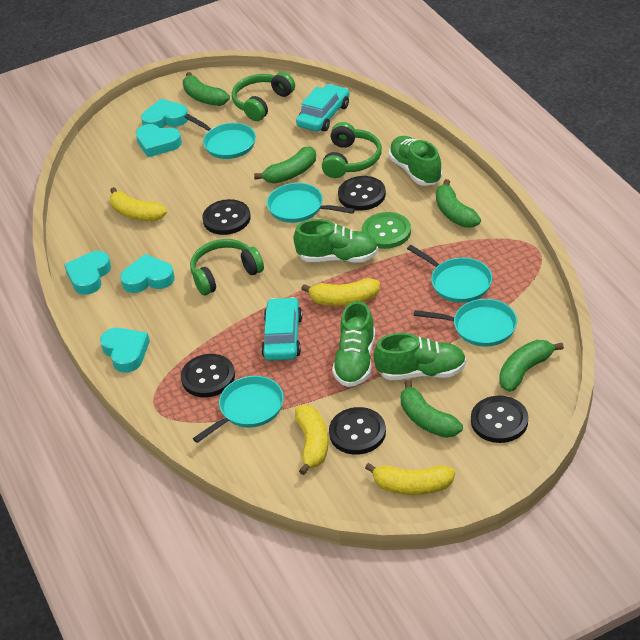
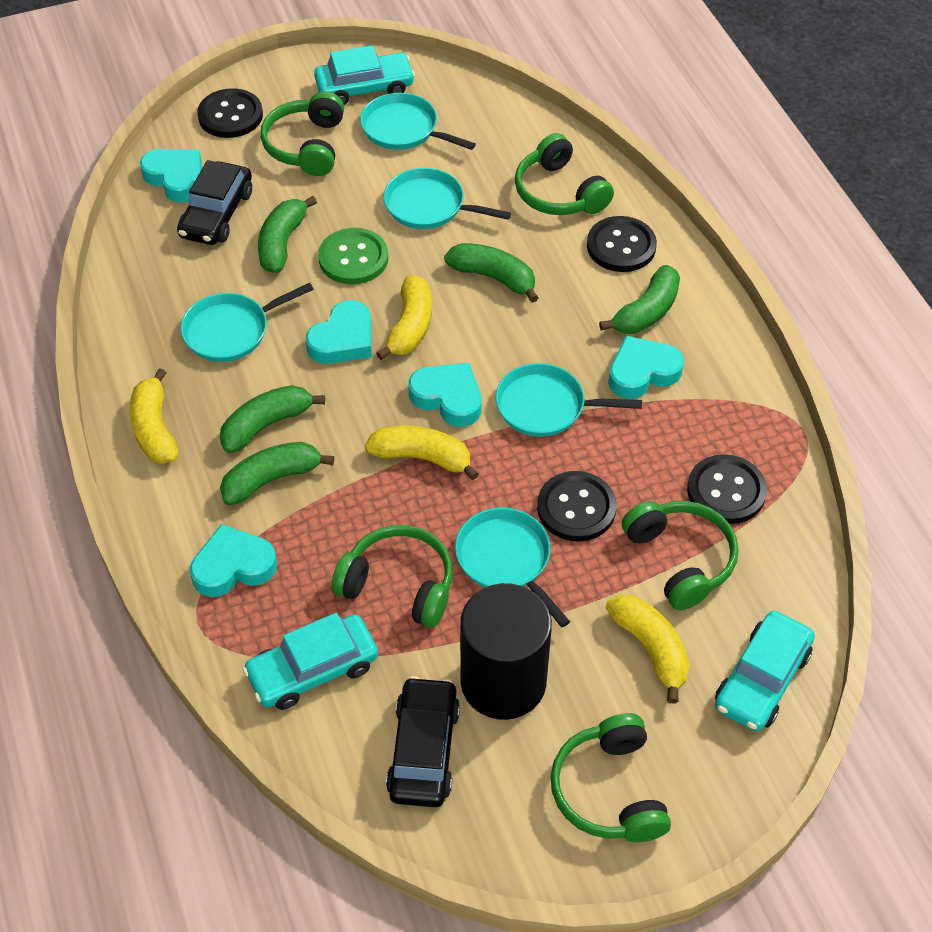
black button: [181,354,235,397] [202,199,251,235] [329,407,386,455] [338,176,386,210] [471,396,528,443] = 5 -> [197,88,263,138] [537,471,617,541] [587,216,657,272] [687,454,767,524] = 4
black car: none = 0 -> [177,160,252,245] [386,676,460,807] = 2
black cylinder: none = 0 -> [460,583,552,720] = 1
green headphones: [190,239,264,295] [232,72,295,121] [322,122,382,178] = 3 -> [261,91,344,176] [332,525,453,628] [515,133,614,215] [550,713,671,842] [622,501,739,610] = 5
green shoe: [293,219,378,263] [332,301,375,387] [374,333,466,380] [389,136,442,186] = 4 -> none = 0
turquoise car: [261,297,303,361] [296,84,350,131] = 2 -> [243,613,378,710] [314,45,415,105] [715,611,815,732] = 3

